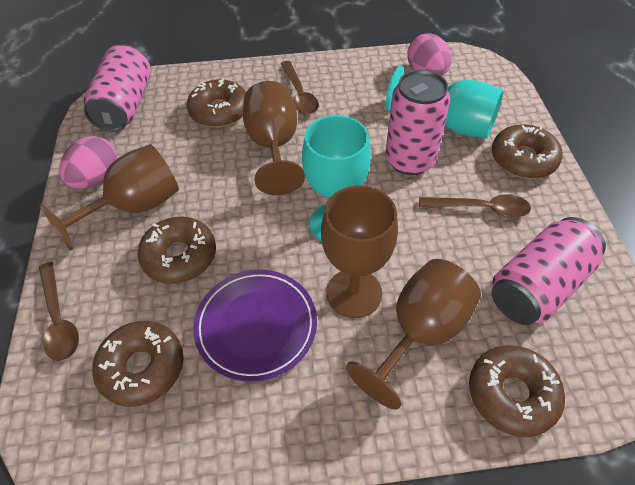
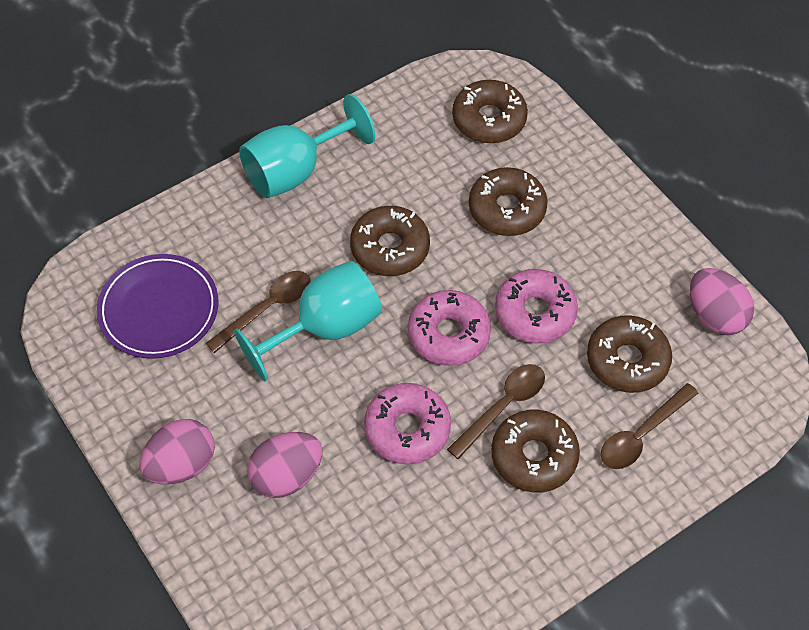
brown goblet: [39,144,179,250] [243,81,305,195] [321,185,398,318] [346,259,481,410] = 4 -> none = 0
pink can: [83,45,151,132] [385,69,450,175] [492,217,606,325] = 3 -> none = 0
pink donut: none = 0 -> [364,383,451,464] [408,290,491,366] [495,269,578,344] = 3
pink egg: [59,136,118,189] [407,33,451,76] = 2 -> [139,419,215,484] [247,432,322,498] [689,268,754,335] = 3

